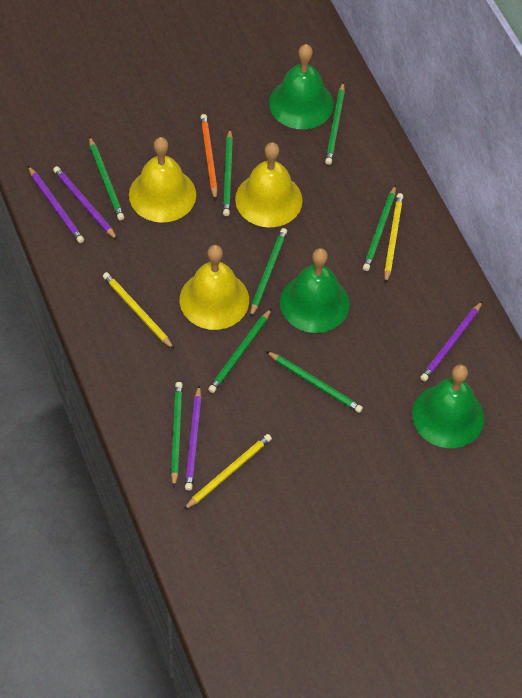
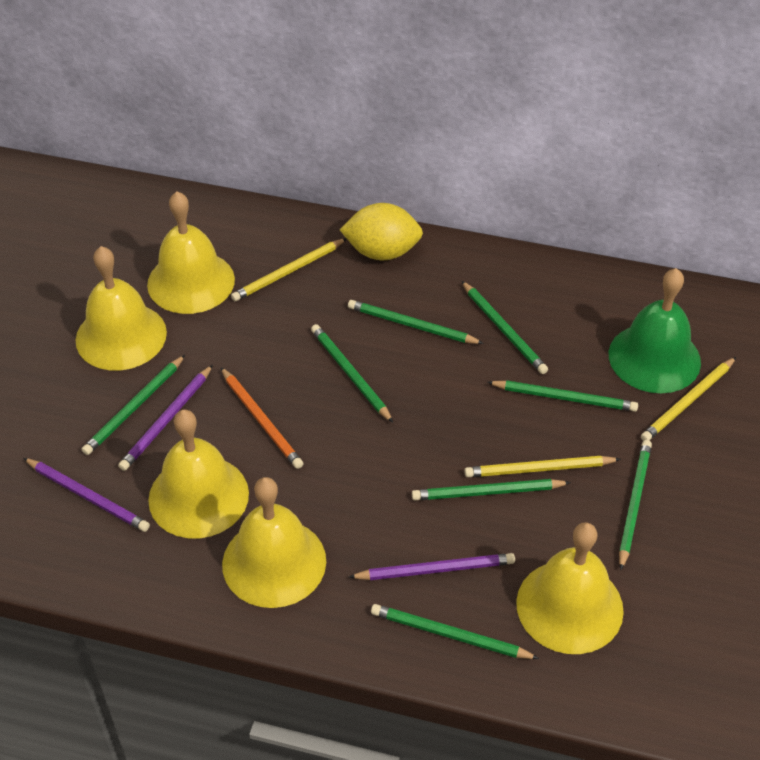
green bell: [269,44,334,129] [280,248,350,333] [412,364,484,448] = 3 -> [609,268,701,393] = 1
purple pencil: [28,166,84,243] [53,166,117,240] [185,385,202,491] [420,301,483,381] = 4 -> [24,458,150,532] [118,365,213,471] [349,553,515,580] = 3
yellow bell: [129,137,196,223] [180,245,249,330] [235,142,303,228] = 3 -> [76,246,167,370] [147,191,235,314] [148,410,249,538] [222,477,326,608] [516,522,624,654] = 5
yellow lemon: none = 0 -> [340,203,423,260] = 1

